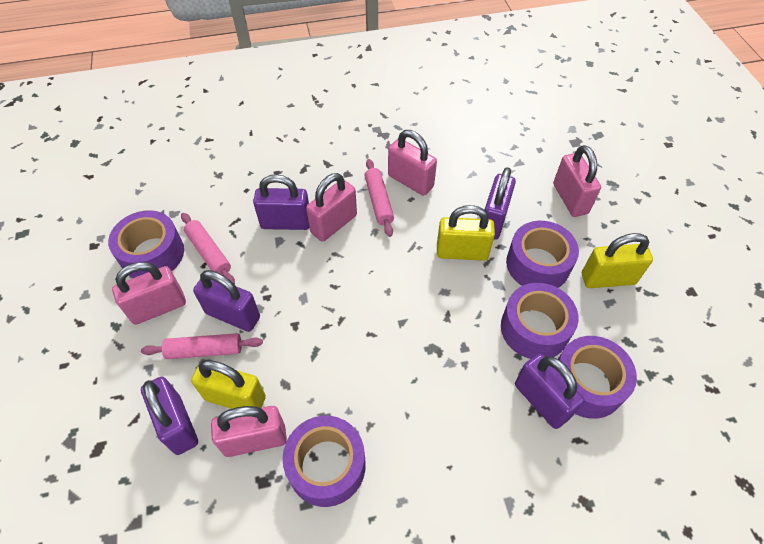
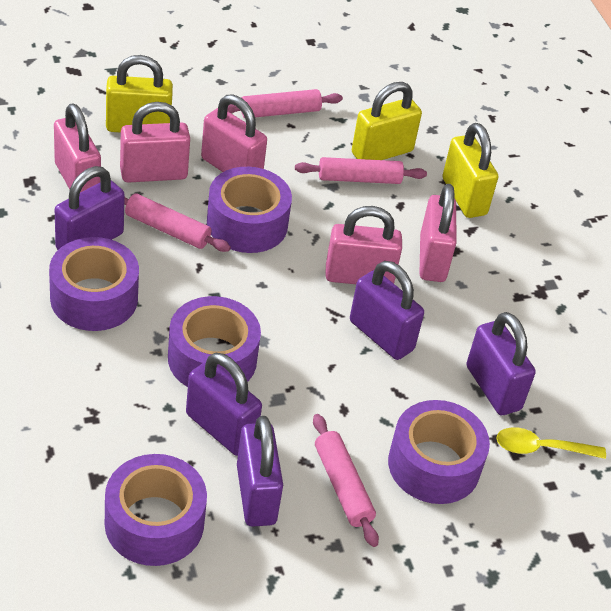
pink rolling pin: [141,333,263,359] [181,213,235,284] [365,159,394,237] = 3 -> [124,194,231,252] [227,89,343,118] [295,157,427,184] [313,414,379,547] = 4
yellow spoon: none = 0 -> [496,427,606,459] = 1

